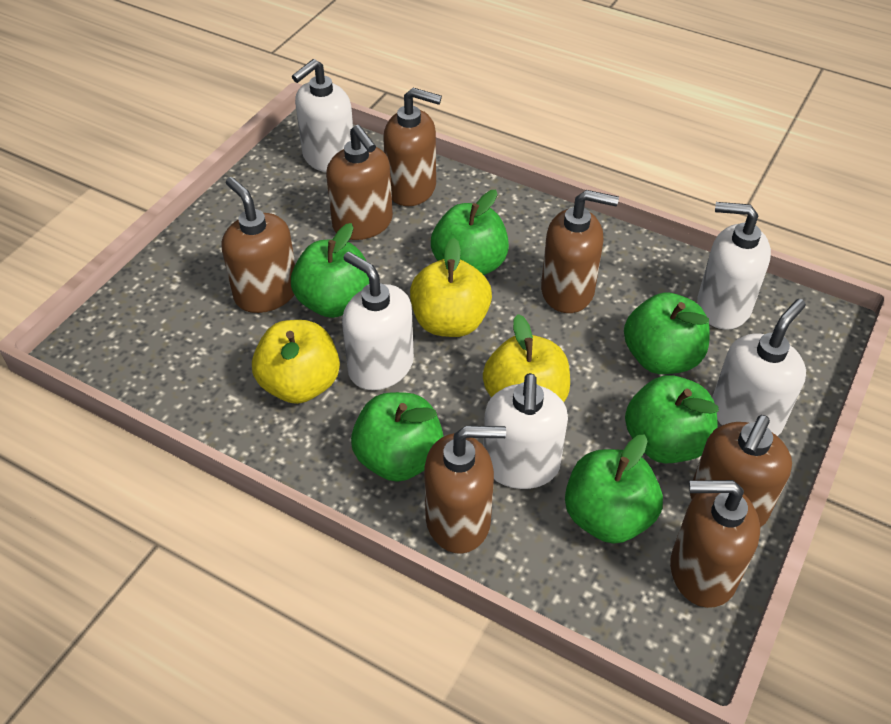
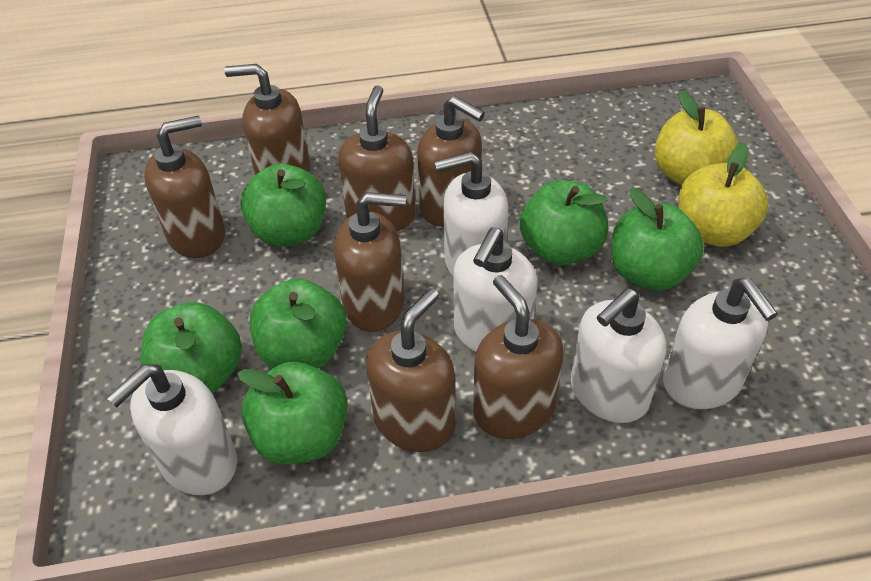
yellow apple: [252,320,340,404] [410,238,492,337] [483,314,570,402] = 3 -> [655,91,738,185] [678,143,768,247] = 2

